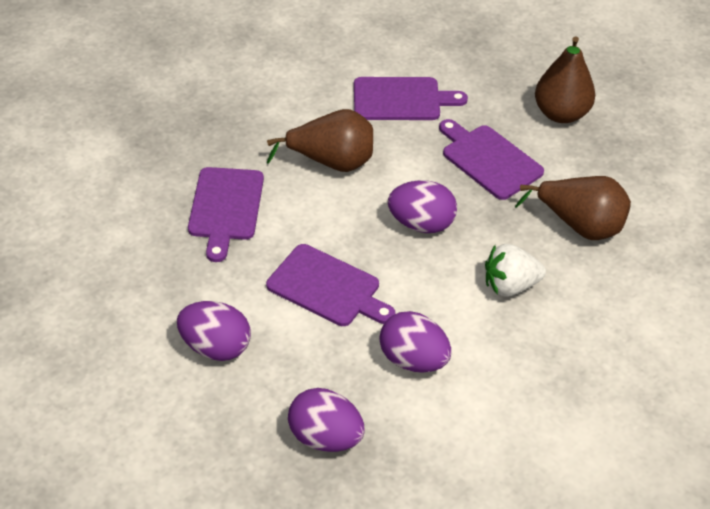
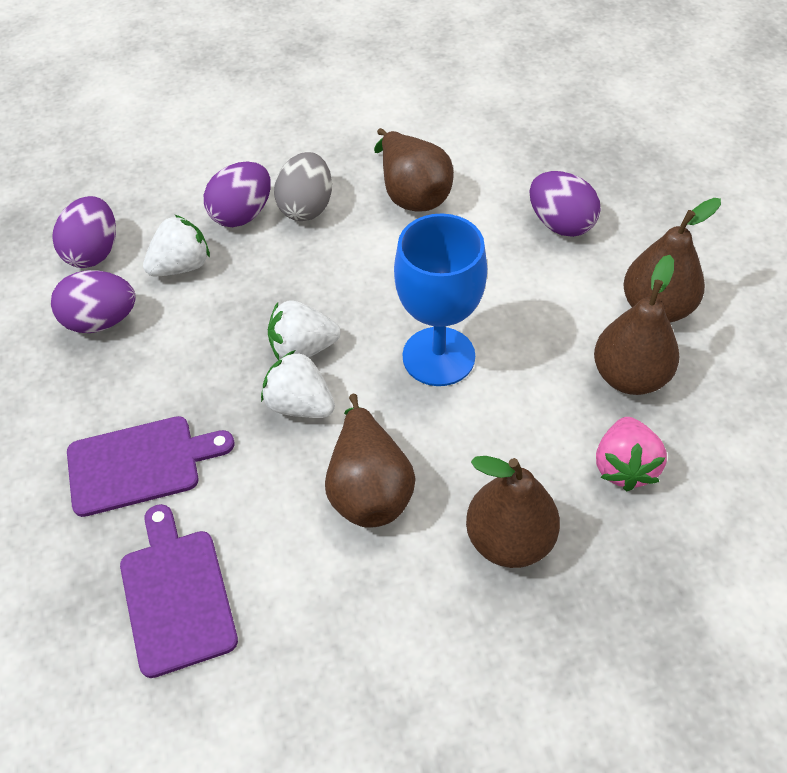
blue goblet: none = 0 -> [394,214,487,386] = 1
brown pear: [267,109,373,172] [515,176,631,240] [535,37,595,123] = 3 -> [325,394,416,528] [374,128,454,211] [466,456,560,568] [594,255,679,395] [623,198,721,323] = 5
grey egg: none = 0 -> [274,152,332,221] = 1
pink strawberry: none = 0 -> [596,417,667,491] = 1
purple cutting board: [188,167,264,262] [266,244,395,326] [354,77,468,120] [439,119,544,200] = 4 -> [67,416,234,517] [120,504,238,678] = 2
white strawberry: [485,244,546,297] = 1 -> [143,215,210,276] [261,350,335,418] [268,300,340,360] = 3

